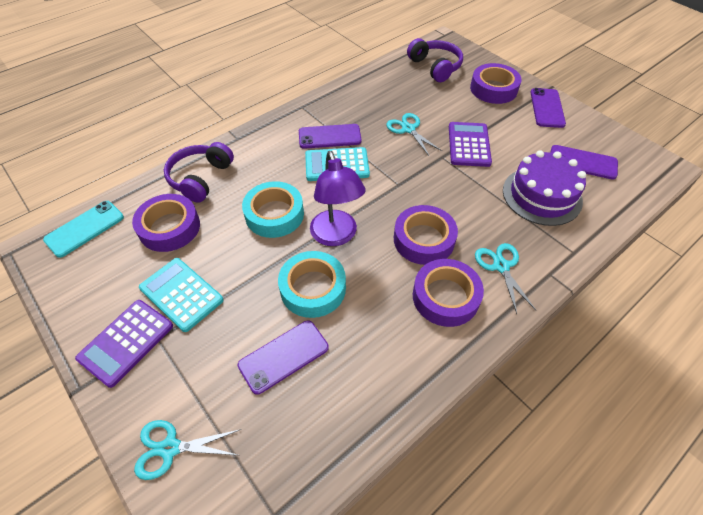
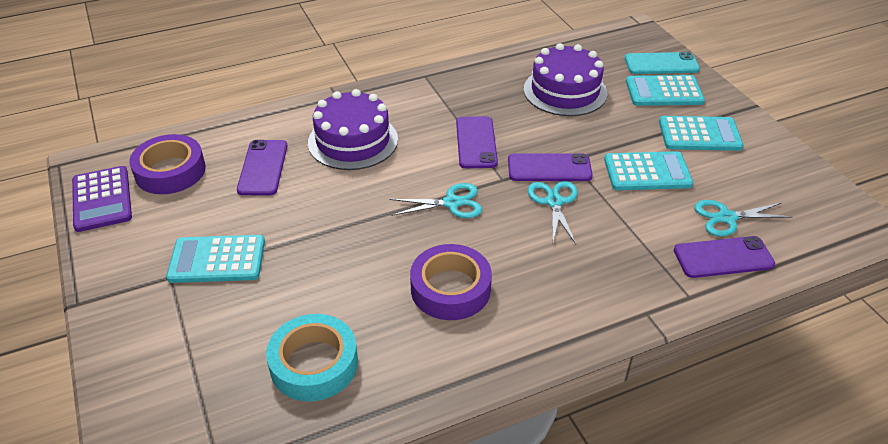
purple cake: [503,150,586,226] = 1 -> [308,89,398,170] [524,43,608,116] = 2
purple calculator: [75,300,173,388] [449,122,492,167] = 2 -> [72,166,132,232] = 1
purple headphones: [164,142,234,203] [407,38,463,82] = 2 -> none = 0
purple lamp: [310,151,366,246] = 1 -> none = 0
purple tape: [132,194,200,252] [394,205,458,265] [413,259,484,327] [470,63,522,104] = 4 -> [129,134,206,194] [410,244,492,320] = 2
turquoise calculator: [139,258,224,332] [305,147,370,181] = 2 -> [166,235,265,283] [604,151,693,190] [626,75,705,106] [659,116,744,151] = 4
turquoise tape: [242,181,304,238] [278,251,346,318] = 2 -> [266,314,358,401] = 1

